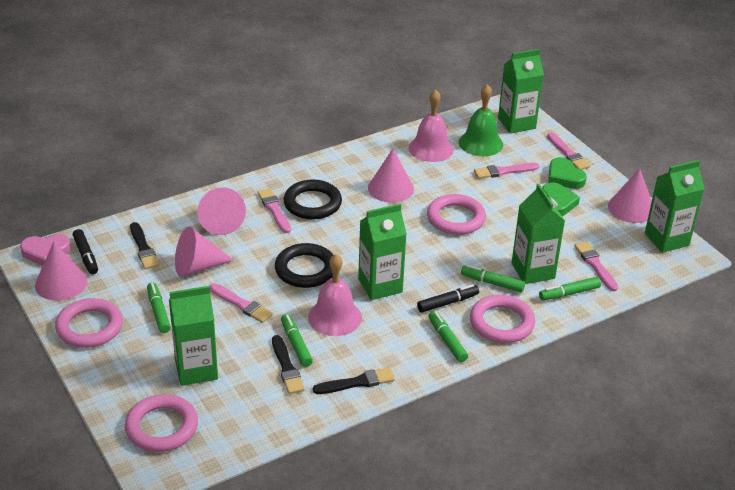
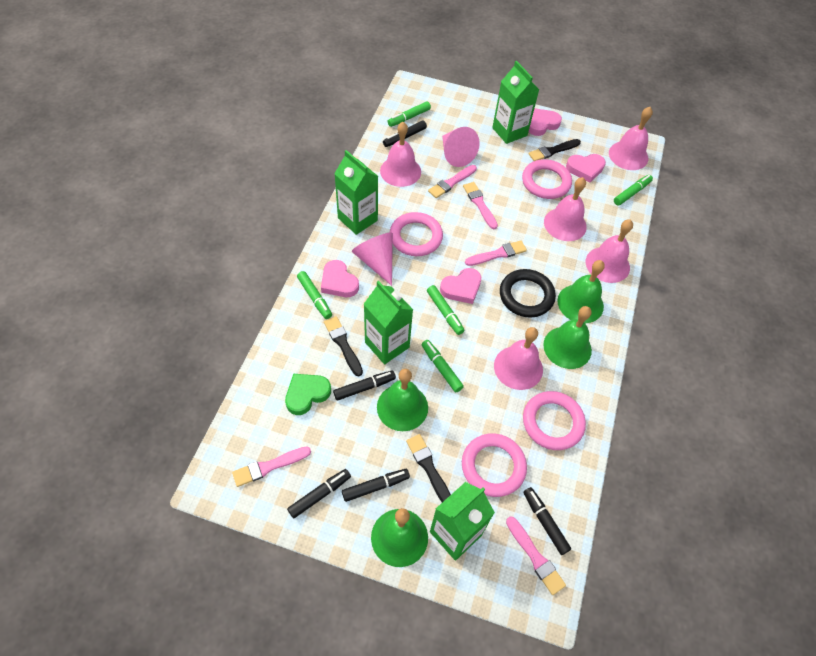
black marker: [73,229,98,274] [417,284,479,313] = 2 -> [287,469,351,518] [333,370,396,401] [342,469,410,502] [383,121,427,147] [523,487,571,555] = 5
black ring: [275,243,333,288] [283,179,342,219] = 2 -> [500,269,556,318] = 1
green bell: [459,84,503,156] = 1 -> [371,508,428,567] [377,369,428,431] [543,306,592,369] [557,260,605,323] = 4
green carton: [169,286,218,386] [358,204,407,300] [498,49,544,134] [512,184,565,284] [645,160,704,253] = 5 -> [334,150,378,235] [364,281,413,364] [430,482,495,561] [492,61,539,144] = 4
green heart: [542,182,580,216] [548,157,587,189] = 2 -> [285,374,331,415] = 1
pink bell: [308,254,362,336] [409,89,454,162] = 2 -> [380,122,421,187] [494,327,543,390] [544,177,587,241] [586,219,633,283] [609,107,653,170] = 5
pink cone: [35,242,87,301] [175,227,234,277] [197,187,246,235] [368,149,414,203] [608,169,652,223] = 5 -> [352,233,393,286] [442,127,480,167] = 2
pink heart: [20,234,71,266] = 1 -> [321,260,359,297] [440,268,481,304] [529,108,562,136] [566,154,606,182] = 4

